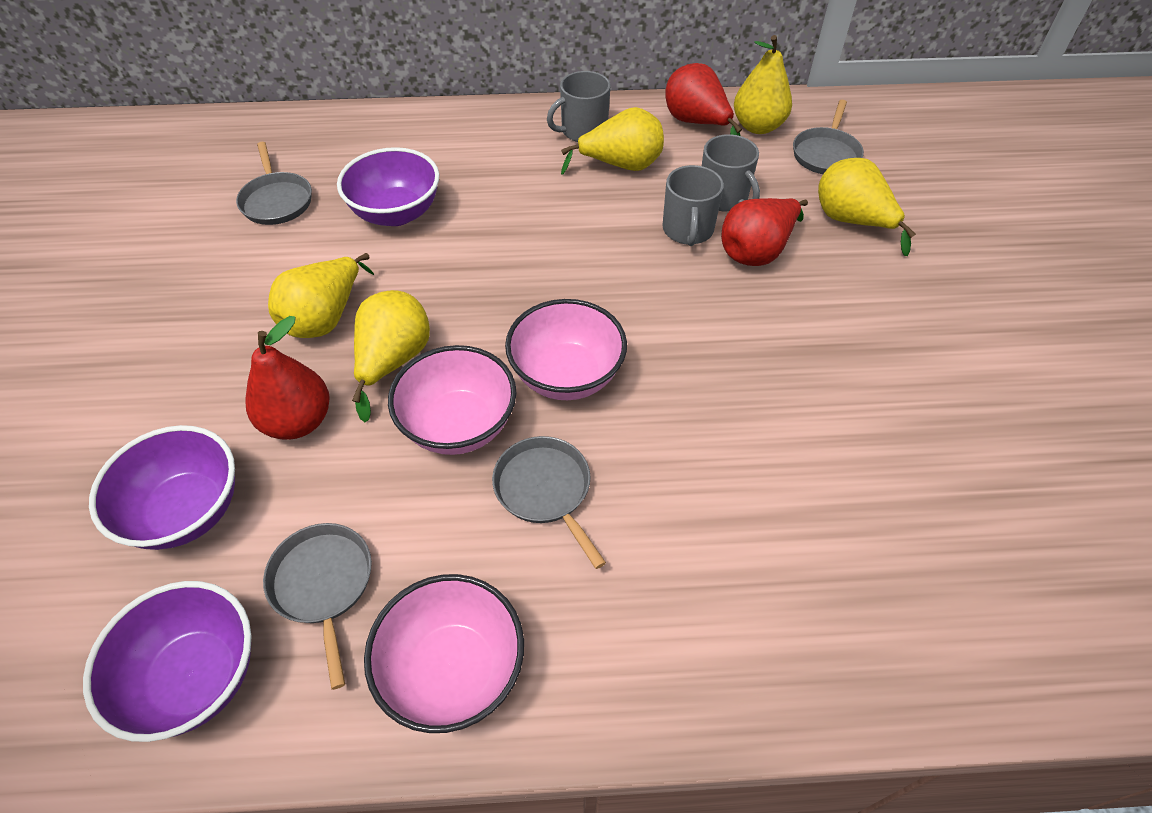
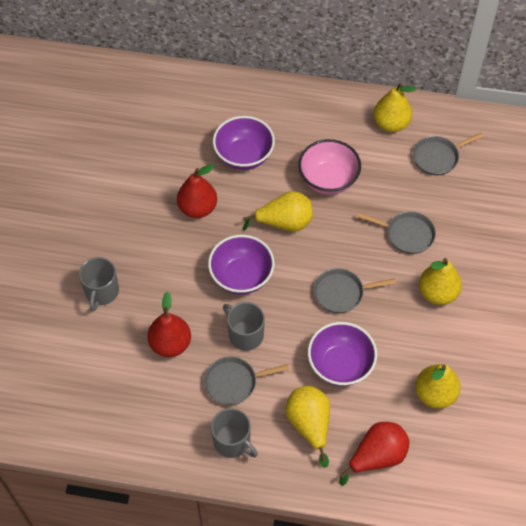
pink bowl: [364,574,524,733] [388,345,517,455] [505,299,627,400] = 3 -> [298,139,361,195] = 1

